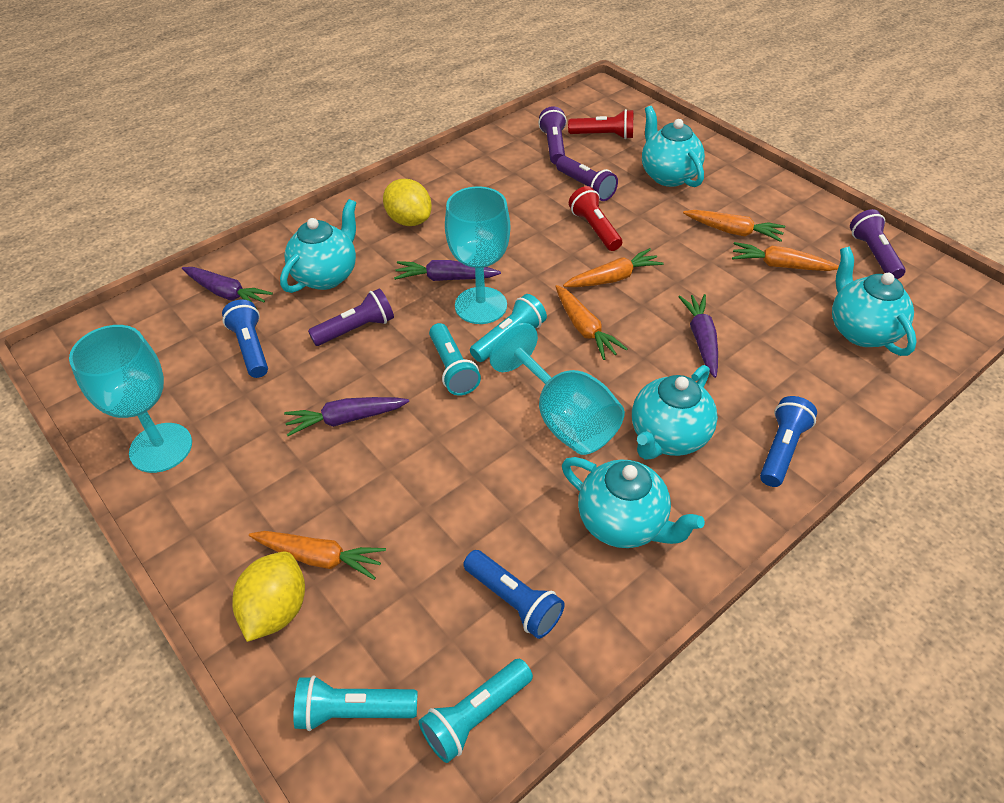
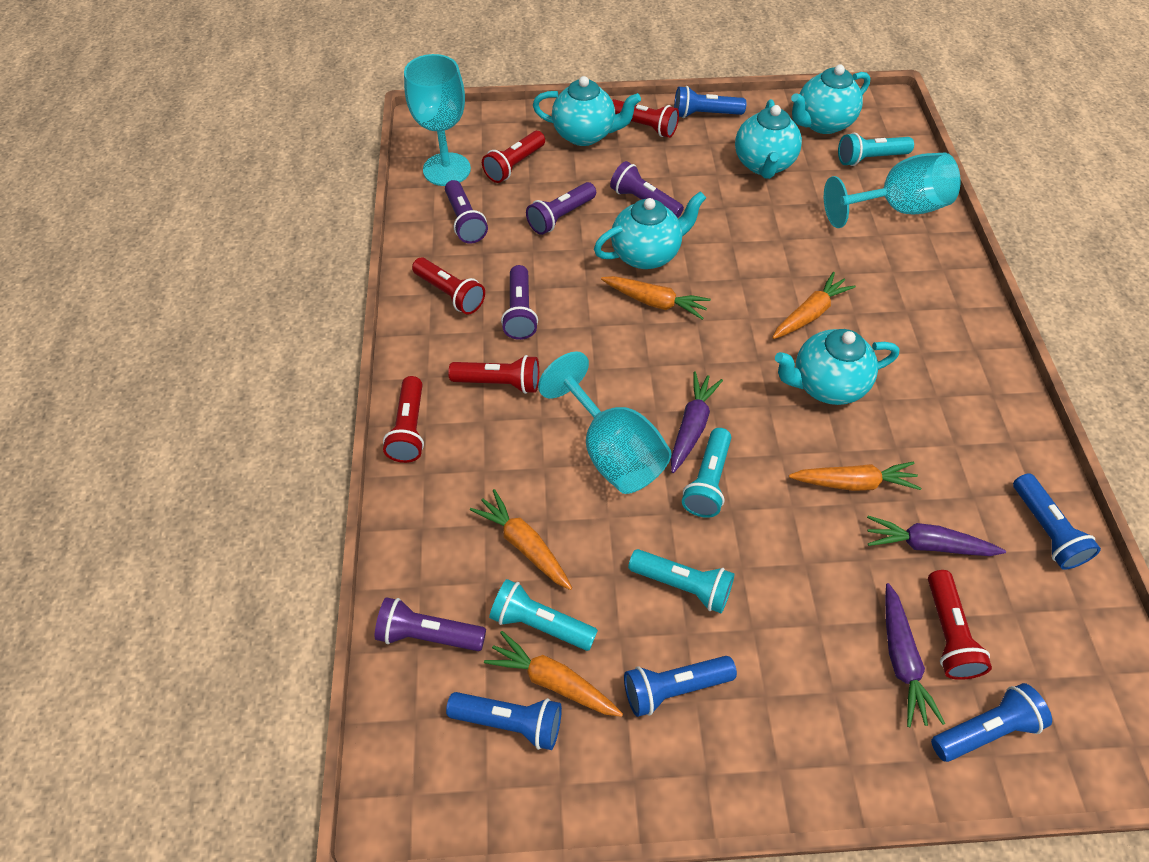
blue flashlight: [222,300,268,378] [463,550,565,639] [760,396,817,487] = 3 -> [446,692,562,750] [624,656,737,717] [674,86,746,118] [931,683,1052,762] [1013,473,1101,570] = 5
purple carrot: [182,267,273,309] [284,397,409,436] [394,260,501,281] [678,294,718,378] = 4 -> [671,371,723,473] [867,516,1006,556] [885,583,945,727] = 3
purple flashlight: [308,288,394,346] [539,106,567,165] [556,156,618,201] [850,209,906,279] = 4 -> [375,597,486,651] [445,180,488,243] [501,265,538,340] [526,182,596,235] [610,161,684,218] = 5
red flashlight: [568,109,633,139] [569,186,622,251] = 2 -> [383,376,424,463] [412,257,485,315] [448,355,539,394] [482,131,545,183] [612,99,679,138] [928,570,992,680] = 6
yellow lemon: [232,551,305,642] [383,179,432,226] = 2 -> none = 0

